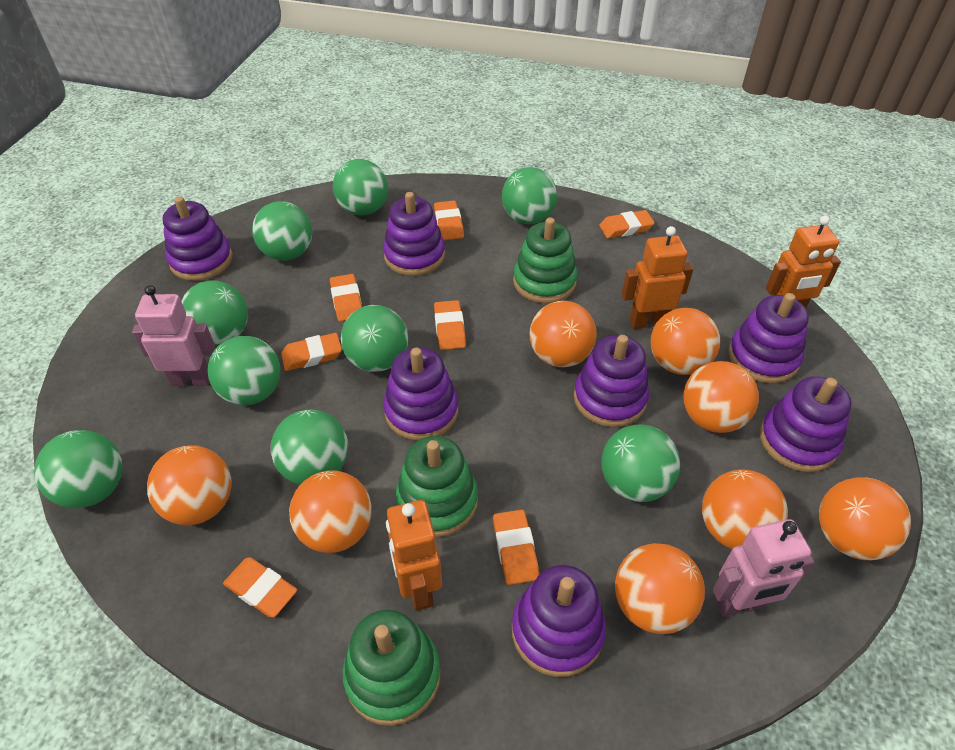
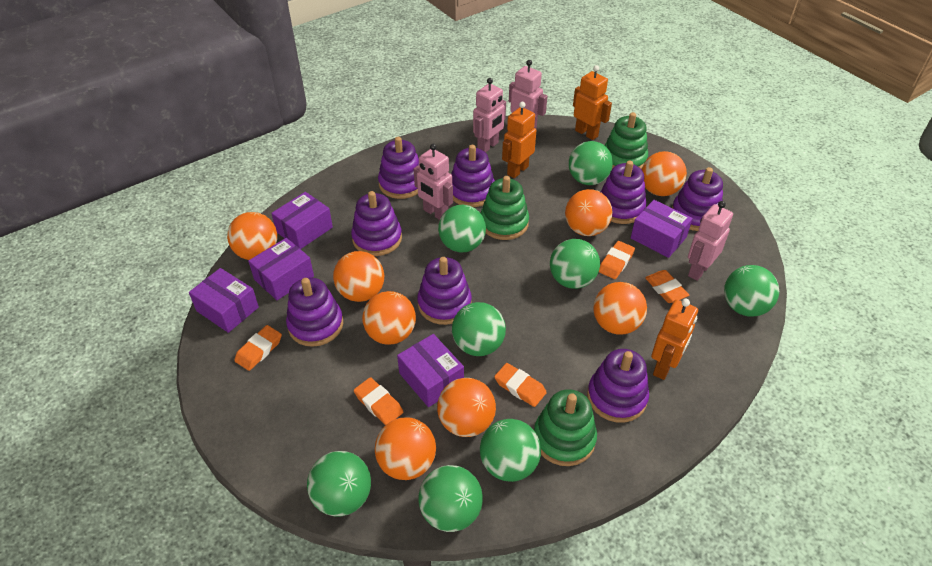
green ball: [34,430,122,508] [181,280,248,345] [207,336,281,406] [252,201,312,261] [271,410,348,485] [333,159,388,216] [341,305,408,372] [502,167,557,224] [601,424,680,502] = 9 -> [307,451,371,516] [418,465,483,532] [438,205,486,253] [452,302,506,356] [480,419,541,482] [550,239,600,289] [569,141,613,185] [724,265,779,317] = 8
orange eraser: [223,557,297,617] [281,333,342,371] [330,274,362,322] [434,200,464,240] [434,300,466,350] [493,510,539,585] [599,210,655,238] = 7 -> [234,325,282,371] [354,377,403,425] [494,363,547,407] [599,241,635,279] [645,270,689,303] = 5
pink robot: [132,285,216,386] [713,519,814,617] = 2 -> [414,144,453,220] [473,78,506,152] [509,60,548,129] [688,201,733,281] = 4
purple box: none = 0 -> [189,268,259,333] [248,238,314,300] [271,192,333,249] [397,334,464,407] [631,200,693,258] = 5
purple stacking toy: [163,196,233,281] [383,192,445,276] [383,348,458,441] [512,565,606,677] [574,335,649,427] [728,293,809,383] [760,376,852,472] = 7 -> [286,278,343,347] [351,191,402,256] [378,137,419,199] [417,257,472,325] [451,145,495,207] [587,349,649,423] [601,160,646,224] [672,167,723,231] = 8

